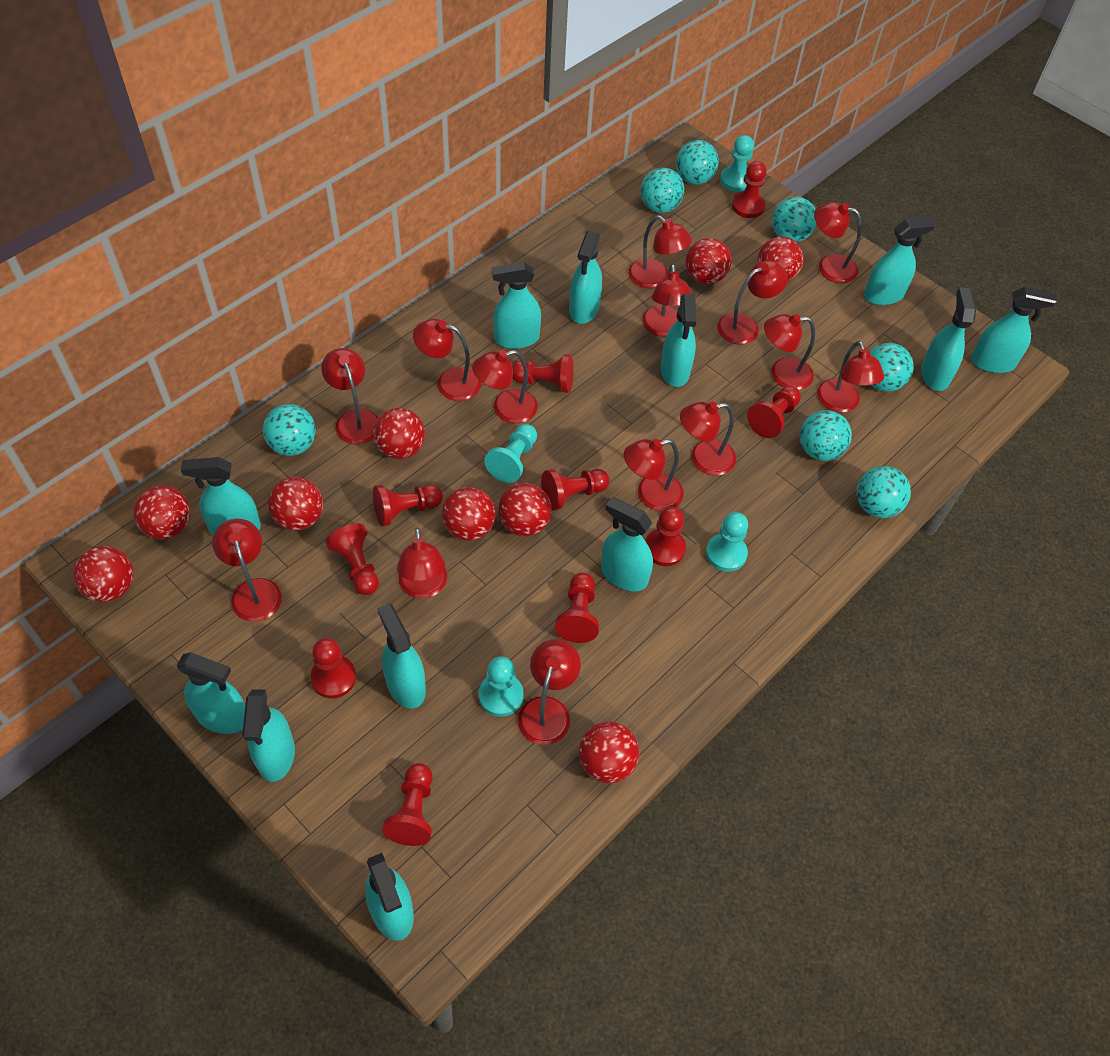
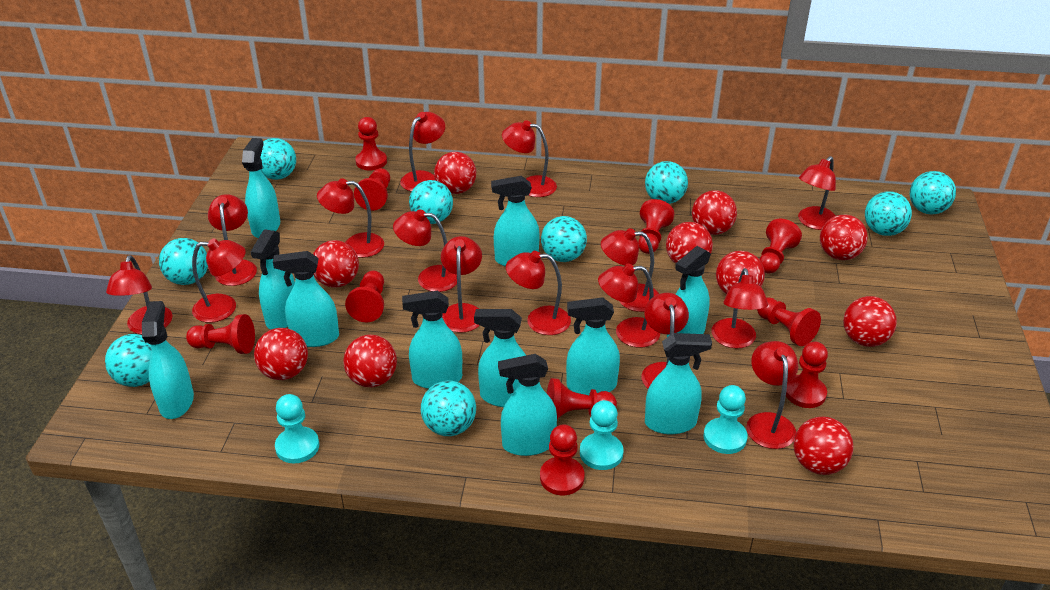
red ball: [73,546,134,602] [133,485,191,540] [268,477,323,531] [373,408,425,459] [442,487,496,541] [498,483,552,536] [579,722,639,783] [686,238,732,285] [757,236,804,281] = 9 -> [254,328,308,380] [313,240,359,288] [343,335,397,387] [434,152,476,194] [666,222,713,264] [692,190,737,235] [716,251,765,294] [793,417,854,475] [820,215,868,260] [843,296,897,347] = 10
red lamp: [212,519,282,622] [321,348,378,444] [397,527,447,598] [413,319,481,401] [472,350,538,424] [518,639,581,745] [624,439,684,511] [628,215,692,288] [642,264,691,337] [680,402,736,476] [717,260,788,345] [764,314,815,390] [814,202,862,283] [817,341,884,413] = 14 -> [106,255,173,334] [192,238,246,323] [208,194,257,286] [317,178,384,258] [393,209,457,292] [400,112,445,192] [441,236,482,333] [502,120,557,197] [506,251,571,335] [598,264,660,348] [601,228,659,312] [642,293,689,389] [711,268,768,348] [746,341,798,449] [798,156,836,230] = 15
turquoise ball: [263,404,316,456] [641,168,684,213] [676,140,719,185] [772,197,817,242] [800,410,852,461] [857,466,911,518] [870,343,914,392] = 7 -> [105,334,152,387] [159,238,208,285] [260,138,296,180] [409,180,453,224] [421,381,476,436] [541,216,587,262] [645,161,688,204] [865,191,912,236] [910,171,956,214] = 9
turquoise pawn: [479,656,524,717] [484,424,537,483] [706,512,748,572] [720,135,754,192] = 4 -> [275,394,319,463] [580,400,624,470] [703,385,748,454] = 3
turquoise spray bottle: [177,652,245,734] [181,457,261,535] [242,690,295,782] [365,853,414,941] [377,603,426,708] [492,262,541,349] [569,230,602,324] [601,497,653,591] [660,294,696,387] [864,217,936,305] [921,287,976,391] [971,287,1057,373] = 12 -> [142,301,194,419] [242,138,280,238] [251,229,295,329] [273,251,339,347] [402,291,462,389] [474,309,526,407] [491,176,540,266] [498,354,557,456] [566,297,620,395] [645,333,712,434] [667,246,711,337] = 11

